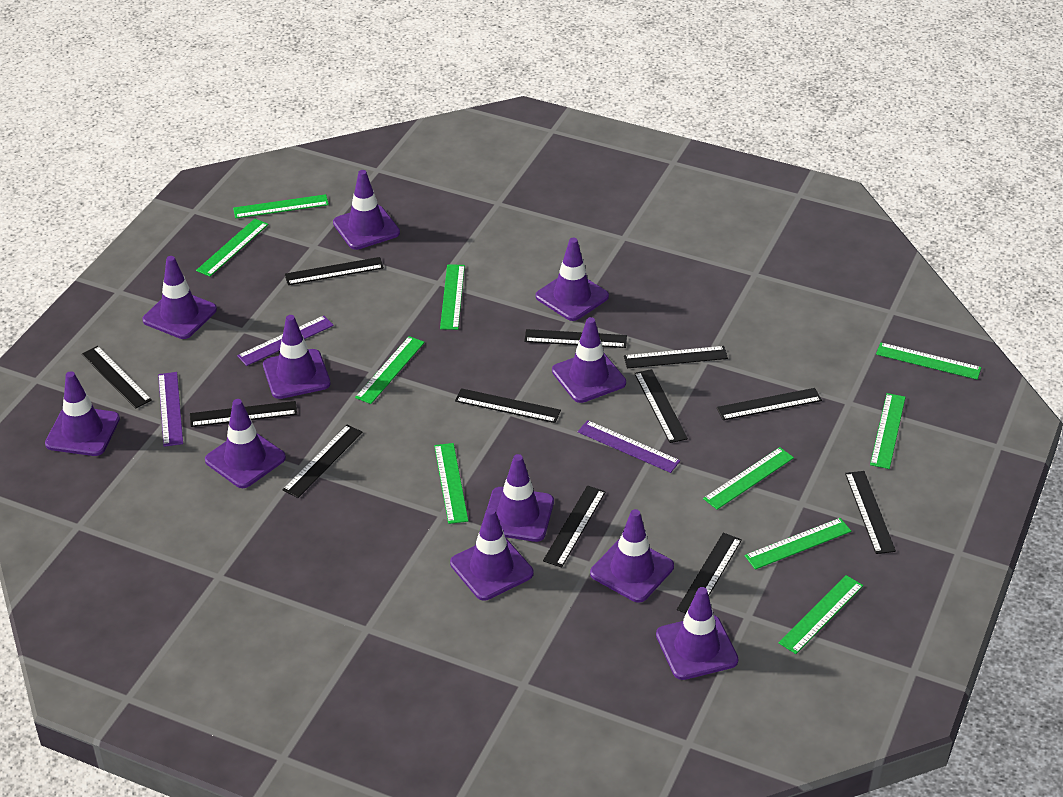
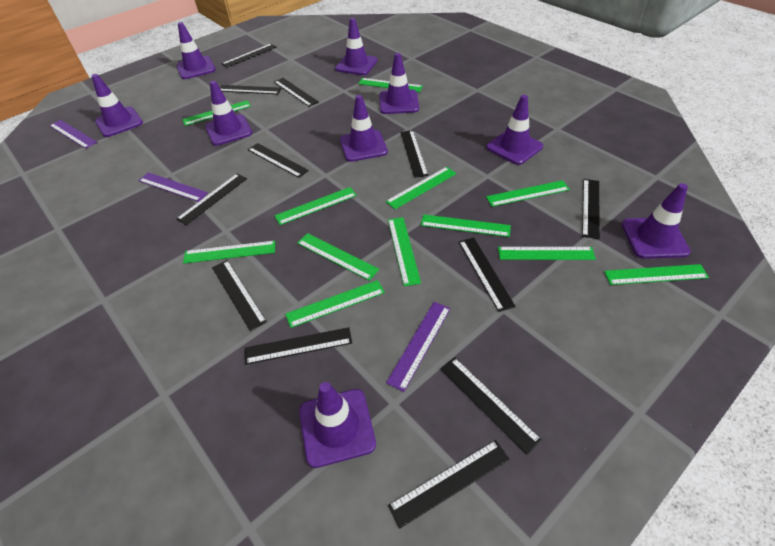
green ruler: [196,219,268,277] [233,194,329,218] [355,336,425,404] [434,443,468,524] [440,264,465,330] [703,447,794,510] [745,518,851,570] [779,575,863,654] [870,393,906,469] [876,342,981,380] = 10 -> [182,100,251,126] [183,241,275,264] [274,187,357,225] [285,280,385,328] [297,233,379,281] [358,78,423,92] [386,167,457,209] [388,217,421,286] [421,214,511,237] [486,180,570,207] [498,247,596,260] [604,264,709,285] = 12
purple traffic cone: [45,371,120,456] [142,256,217,339] [205,399,286,488] [263,315,331,399] [333,170,400,250] [450,508,533,601] [487,454,554,542] [536,238,609,321] [552,317,626,403] [590,509,674,603] [656,587,739,680] = 11 -> [92,74,143,137] [176,22,216,79] [205,81,252,146] [299,382,376,468] [335,18,377,75] [340,95,388,162] [379,53,419,114] [486,95,543,165] [622,183,691,259] = 9

